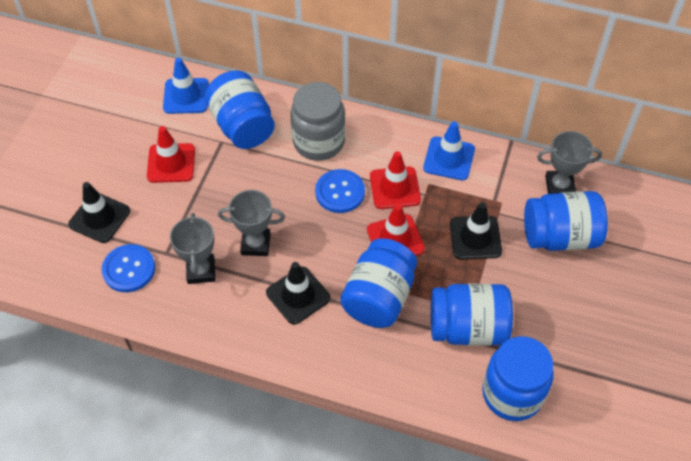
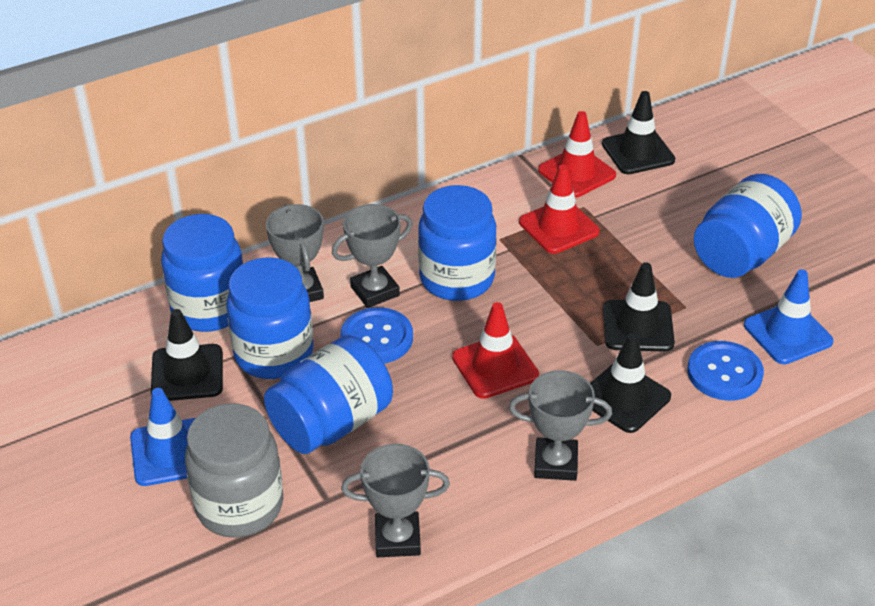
black traffic cone: [68,182,130,243] [266,262,331,325] [450,202,502,260] = 3 -> [151,309,223,401] [590,333,671,433] [602,91,675,174] [603,262,675,352] = 4
grey trophy: [170,213,215,284] [218,190,285,256] [537,131,602,194] = 3 -> [266,204,324,302] [332,204,413,308] [341,444,450,557] [509,370,612,481] = 4

